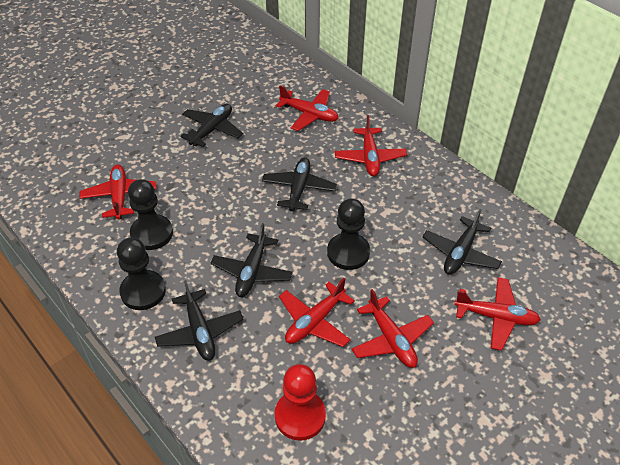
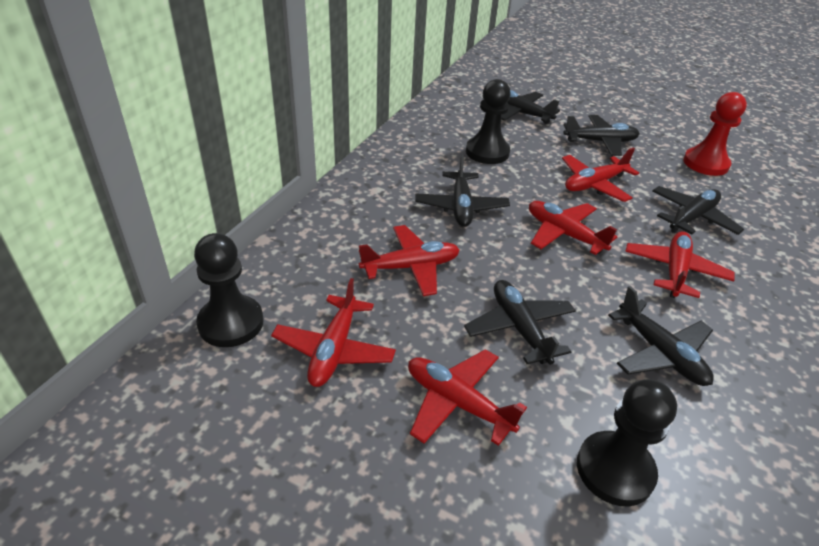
black plane: [155,280,244,361] [180,104,243,147] [211,223,293,297] [262,157,337,211] [422,209,502,275] = 5 -> [415,154,510,227] [464,280,576,365] [501,90,560,124] [563,115,640,156] [608,286,714,386] [653,186,744,235] = 6

